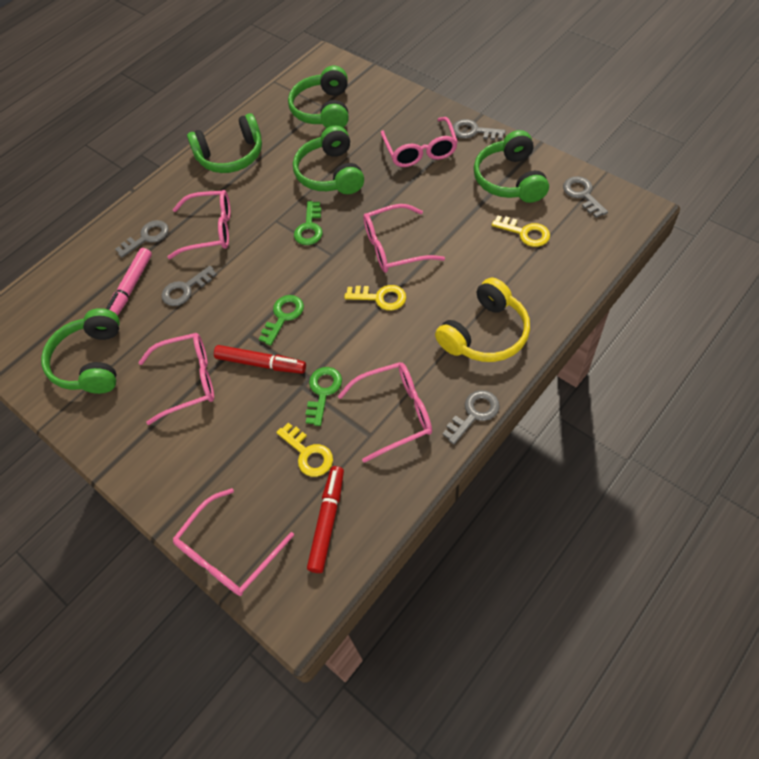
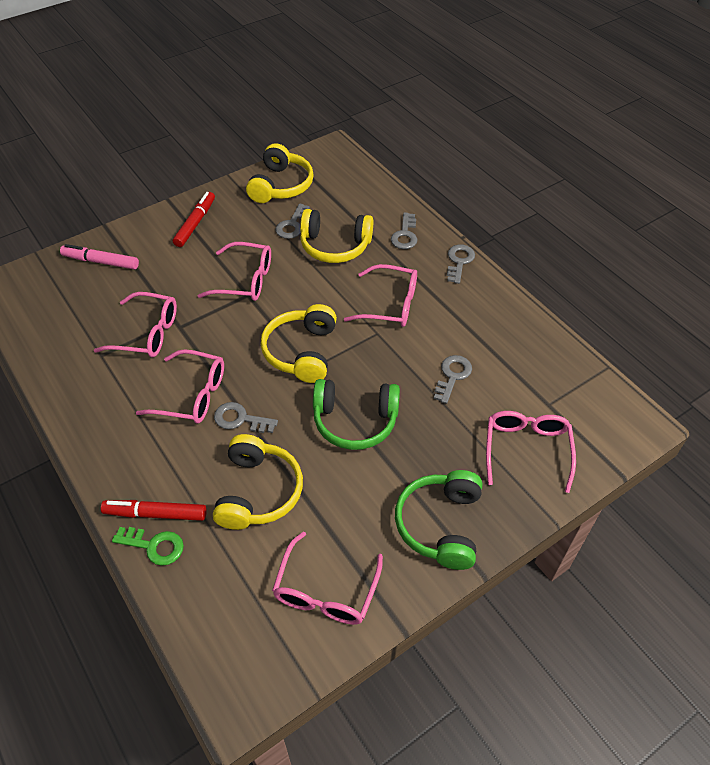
green headphones: [41,308,120,394] [187,113,262,173] [288,66,349,128] [293,125,364,194] [474,130,549,203] = 5 -> [313,379,400,450] [395,470,482,570] = 2
green key: [259,295,304,346] [294,201,323,245] [306,367,342,426] = 3 -> [112,527,184,566] = 1
yellow headphones: [435,278,530,362] = 1 -> [213,434,303,530] [246,143,314,203] [261,304,337,383] [300,209,373,263] = 4
yellow key: [276,423,333,477] [344,285,406,311] [491,216,550,247] = 3 -> none = 0

